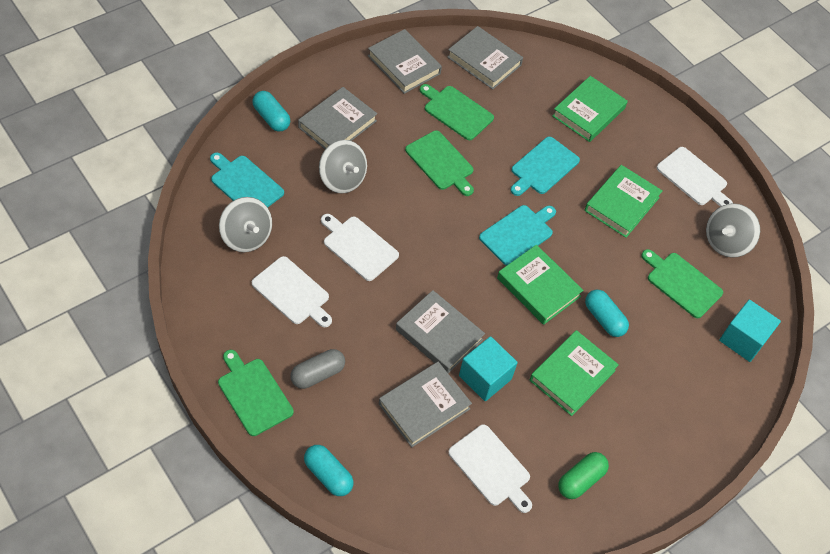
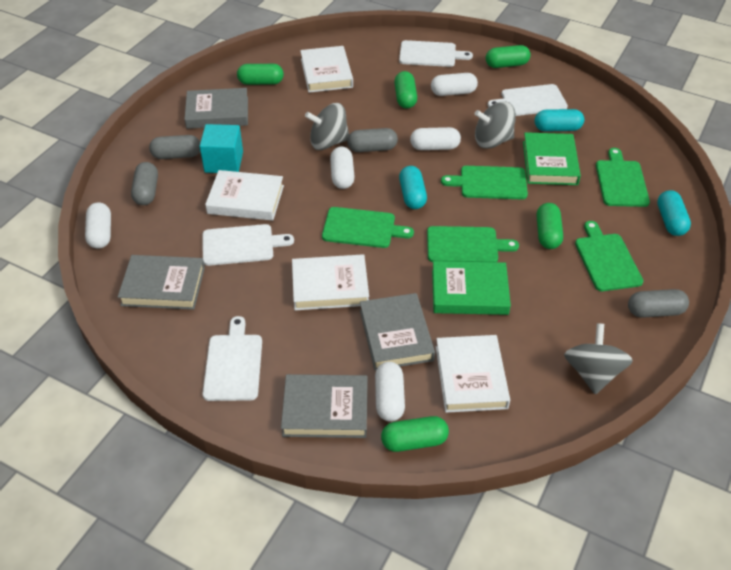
green book: [497,245,583,325] [530,330,619,416] [552,76,628,142] [584,165,662,238] = 4 -> [432,261,511,315] [523,132,581,185] = 2
green capsule: [558,452,609,499] = 1 -> [237,64,284,85] [381,416,449,452] [394,71,417,109] [486,45,531,68] [537,203,563,249] = 5
green cutting board: [218,350,294,436] [405,131,474,196] [420,84,494,140] [641,249,723,318] = 4 -> [322,207,414,248] [427,226,519,262] [441,166,528,199] [575,221,643,291] [596,148,650,207] = 5
grey book: [298,87,377,149] [368,29,442,94] [379,362,472,447] [396,290,485,373] [447,26,523,90] = 5 -> [118,255,205,310] [184,88,248,129] [281,374,367,438] [360,293,435,371] = 4
grey capsule: [291,349,345,389] = 1 -> [131,162,158,205] [149,135,200,159] [347,128,398,152] [628,289,689,318] = 4
turquoise cube: [459,336,518,401] [719,299,781,362] = 2 -> [200,124,243,173] = 1
turquoise cutting board: [210,153,284,207] [479,205,556,265] [510,137,580,196] = 3 -> none = 0
white book: none = 0 -> [205,170,284,221] [292,254,369,311] [300,46,353,93] [436,335,510,413] = 4
white capsule: none = 0 -> [85,203,111,248] [330,147,355,189] [375,362,405,422] [410,127,461,150] [431,73,478,96] = 5

